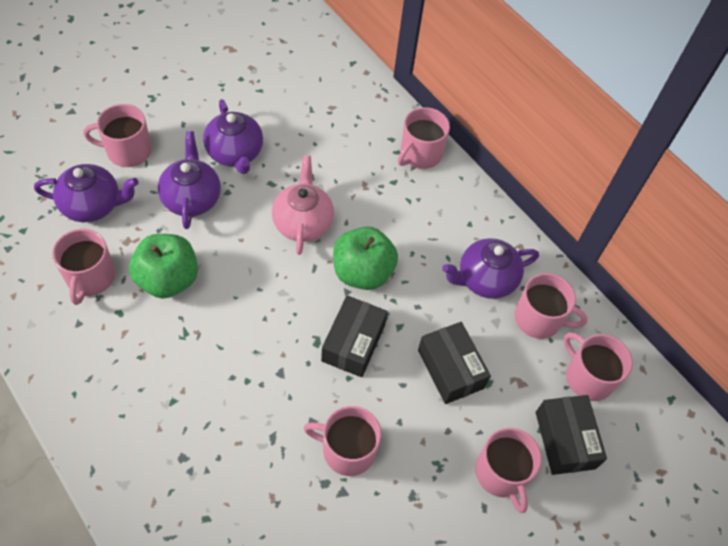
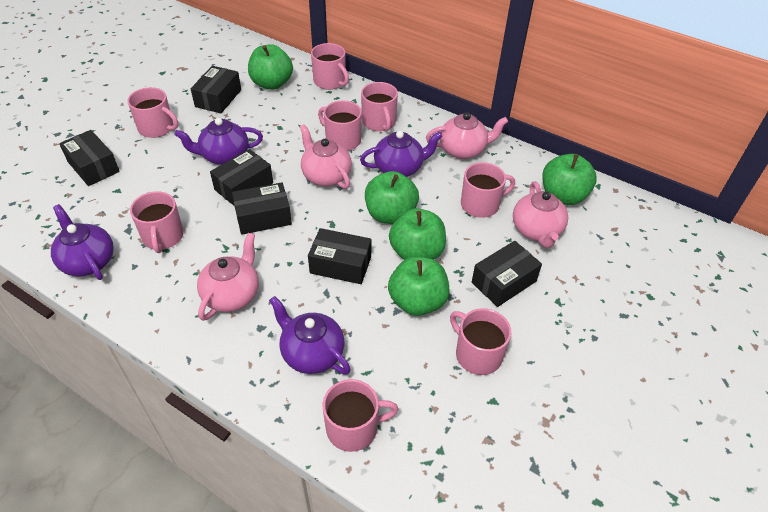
black box: [321,295,388,377] [418,322,491,404] [536,395,607,475] = 3 -> [59,130,120,186] [191,66,241,113] [210,149,273,206] [232,182,292,235] [308,228,371,284] [472,241,542,307] = 6
green apple: [129,234,198,299] [333,227,398,290] = 2 -> [248,44,293,90] [365,171,419,224] [388,256,450,316] [389,208,446,260] [542,154,597,205] = 5
pink mug: [52,229,115,305] [84,104,152,167] [304,406,381,476] [398,107,450,169] [475,428,542,513] [514,273,588,339] [564,332,633,401] = 7 -> [127,87,178,138] [130,191,184,253] [311,43,349,90] [318,101,362,151] [323,379,398,452] [361,82,398,131] [450,308,512,375] [461,162,515,218] = 8
pink teapot: [272,155,334,255] = 1 -> [197,233,259,321] [300,124,352,189] [426,112,508,159] [513,181,568,248] = 4

